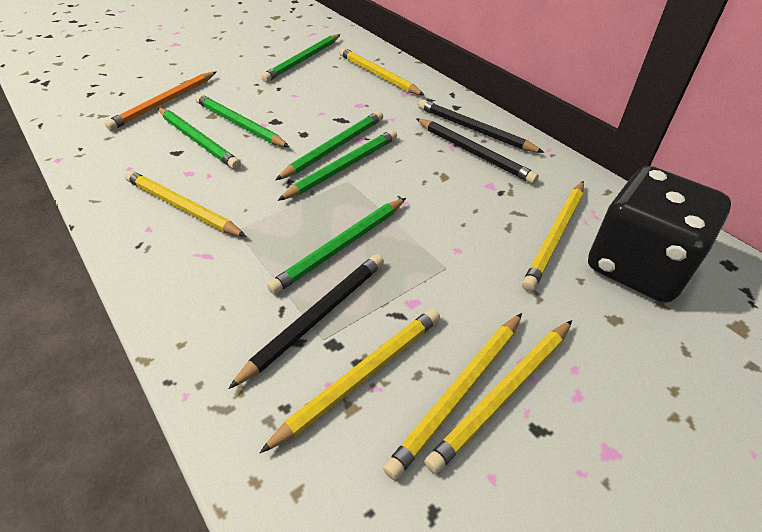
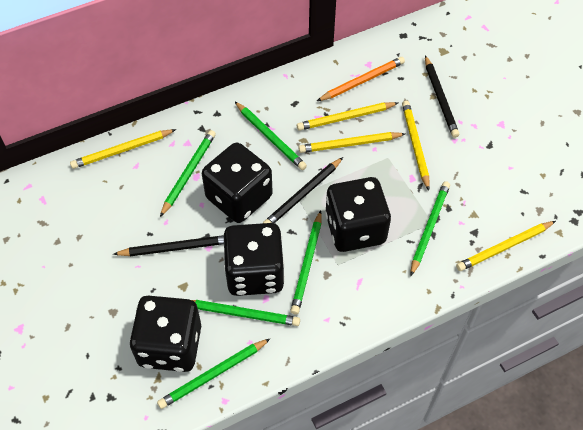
black dice: [588,166,731,303] = 1 -> [130,295,201,372] [202,143,273,223] [224,223,285,296] [325,177,391,252] = 4
yellow pencil: [124,170,246,237] [260,308,440,453] [339,48,424,95] [383,313,522,480] [424,320,572,474] [522,181,584,292] = 6 -> [70,129,176,169] [297,102,398,131] [299,132,405,153] [402,101,430,191] [456,221,556,271] = 5

